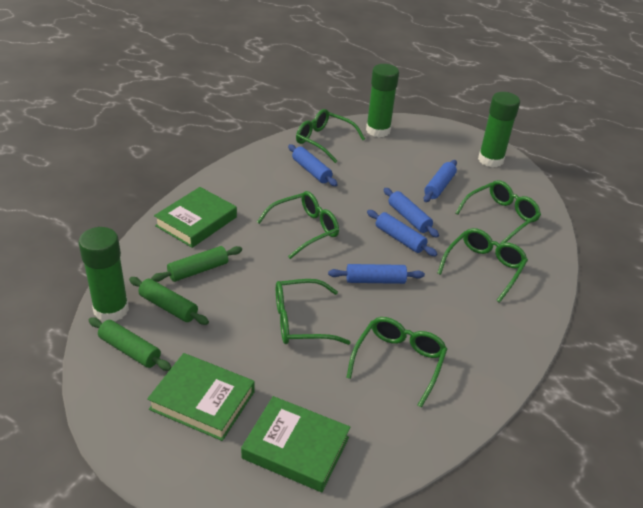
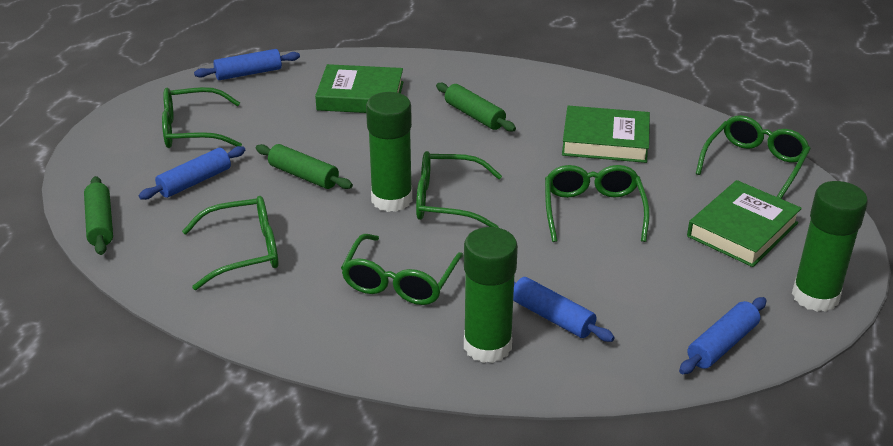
blue rolling pin: [288,144,338,186] [328,264,425,284] [367,210,438,256] [383,188,439,238] [423,160,457,202] = 5 -> [139,146,245,200] [194,49,300,80] [513,277,615,342] [679,297,767,374] = 4

